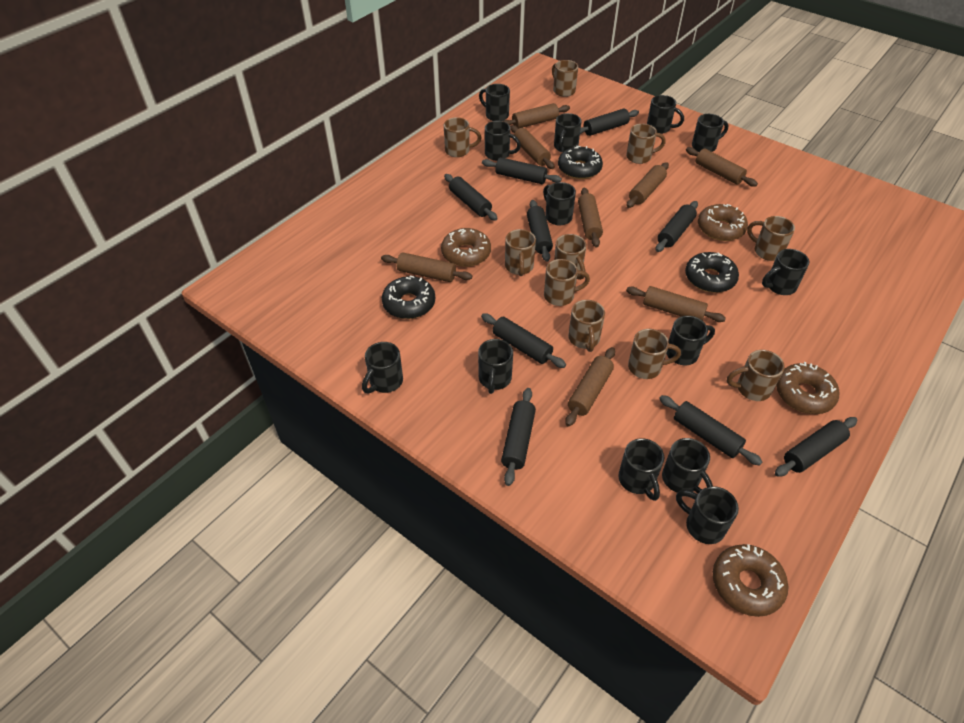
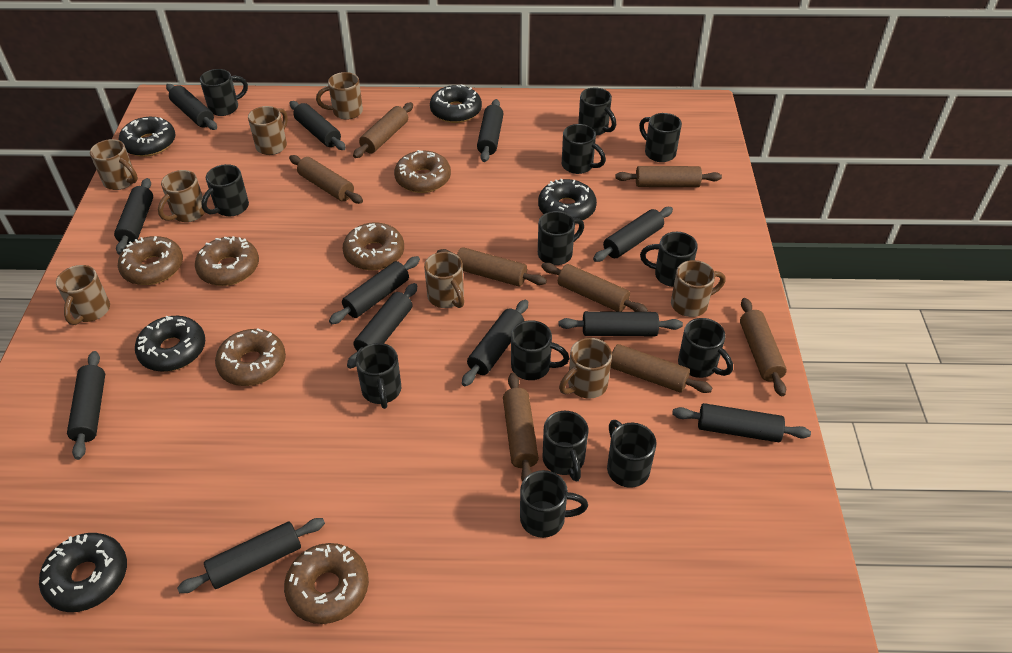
black donut: [382,275,435,319] [558,146,603,179] [685,252,739,293] = 3 -> [39,533,127,612] [119,117,176,157] [135,316,205,372] [430,84,482,123] [538,179,597,221] = 5
black rolling pin: [444,174,498,221] [481,313,566,368] [482,157,562,184] [501,388,536,486] [527,200,553,262] [580,108,639,136] [656,201,698,252] [659,395,763,466] [775,417,857,477] = 9 -> [67,351,105,460] [114,178,153,255] [166,84,217,130] [177,518,325,593] [290,101,346,150] [329,256,420,324] [347,283,417,369] [462,300,528,386] [477,99,504,162] [559,311,683,336] [593,207,673,262] [672,403,811,442] = 12
brown donut: [441,228,491,267] [698,204,748,241] [713,544,788,617] [776,362,839,414] = 4 -> [118,236,183,285] [195,236,259,286] [215,329,286,386] [284,543,369,624] [343,222,404,270] [394,150,451,193] = 6
brown mug: [444,117,481,157] [505,229,536,276] [544,259,590,306] [552,60,578,97] [554,234,586,280] [568,300,605,352] [626,124,666,164] [628,329,681,379] [727,350,785,401] [747,216,795,261] = 10 -> [56,265,110,325] [90,139,138,190] [158,170,205,222] [248,106,288,155] [316,72,363,120] [424,252,464,308] [559,338,612,399] [671,260,726,317] = 8

